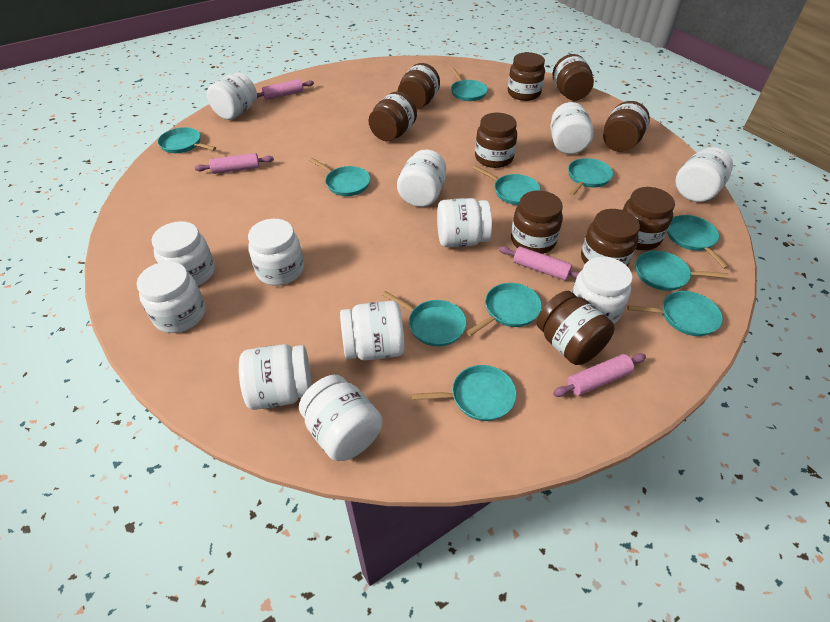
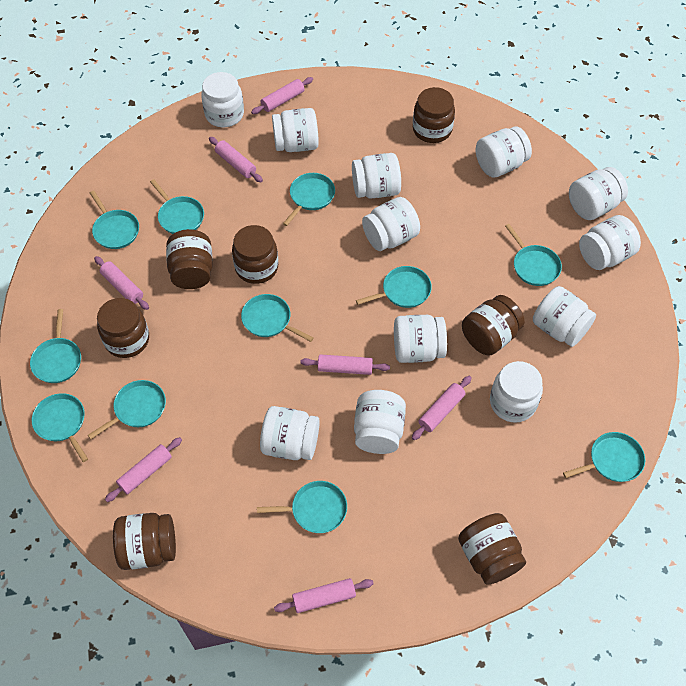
brown jar: [368,92,417,141] [398,63,440,110] [475,113,517,168] [508,52,545,101] [511,190,563,254] [536,291,614,365] [553,54,594,101] [581,209,640,267] [603,101,650,152] [623,187,675,250] = 10 -> [97,298,149,358] [113,513,176,570] [166,229,213,289] [232,225,278,284] [413,87,455,143] [458,513,526,585] [462,295,525,356] = 7
pink rolling pin: [195,153,274,174] [257,79,314,100] [499,246,580,281] [553,353,646,397] = 4 -> [94,256,149,310] [105,437,182,502] [209,137,263,182] [251,77,313,114] [274,578,374,613] [300,354,390,375] [412,376,472,440] = 7

